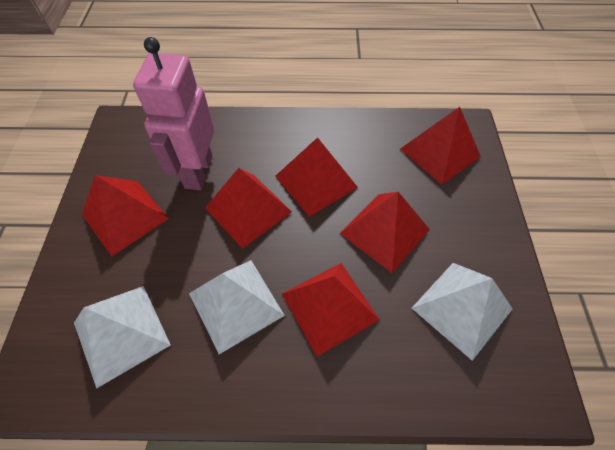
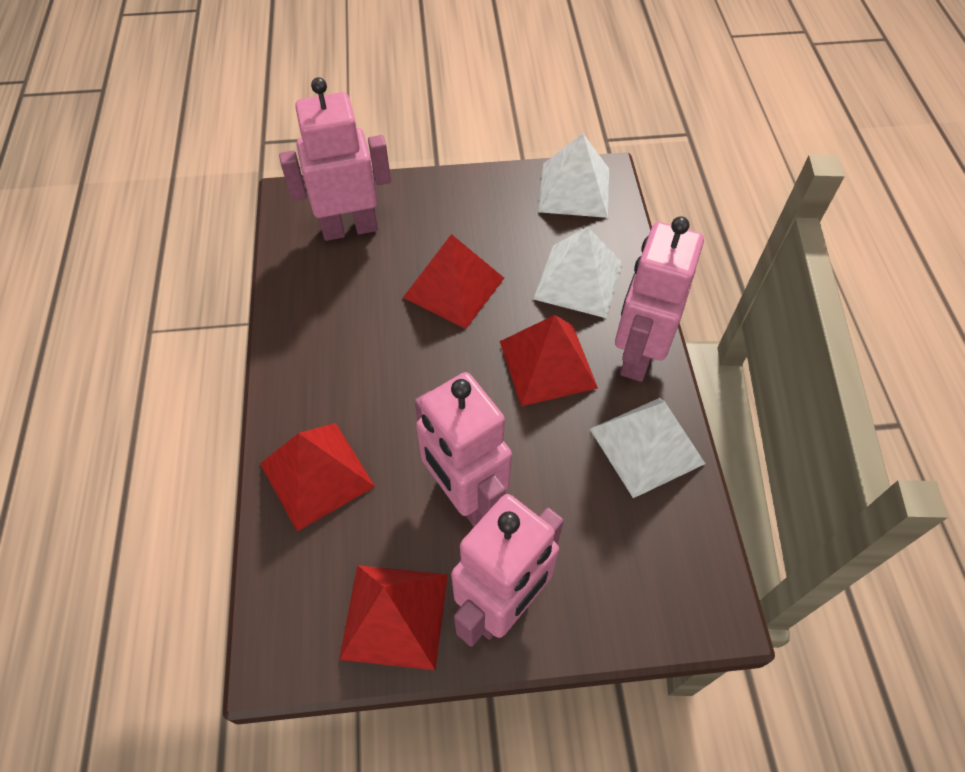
pink robot: [133,37,214,190] = 1 -> [279,77,391,241] [415,372,512,527] [451,494,564,646] [615,216,704,382] = 4
red pyramid: [82,175,169,256] [205,168,292,249] [275,137,358,217] [282,263,379,356] [340,192,430,273] [400,107,481,185] = 6 -> [260,423,375,531] [339,565,448,670] [403,234,504,329] [500,315,598,406] = 4

